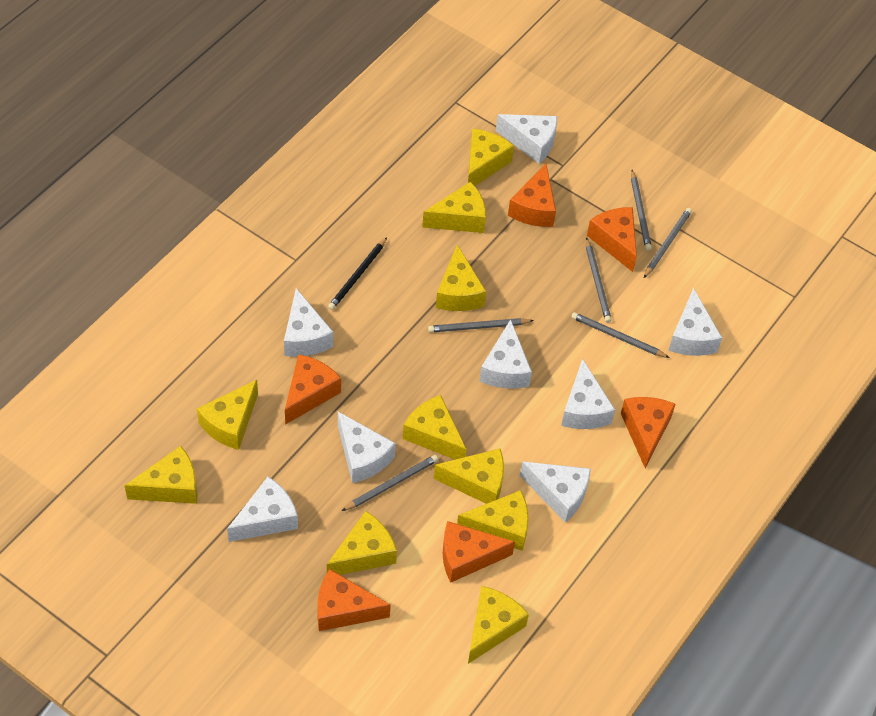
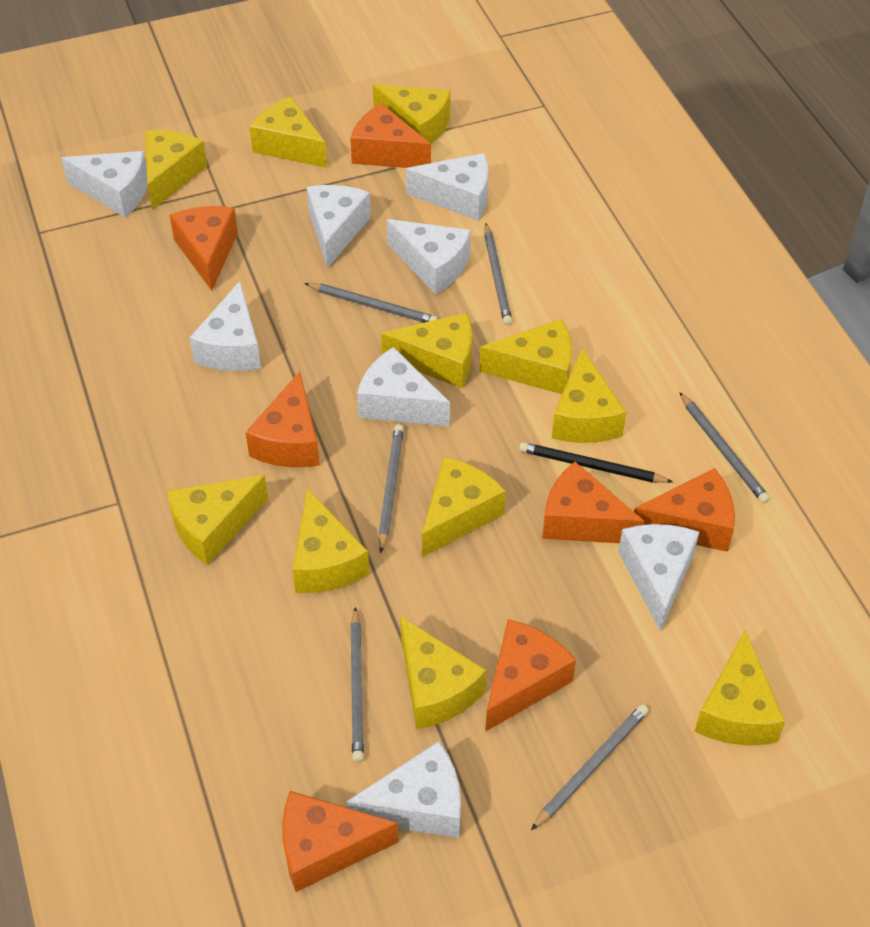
orange cheese: [285,354,341,425] [317,569,391,631] [443,521,515,583] [508,164,556,227] [587,207,637,272] [621,397,676,468] = 6 -> [170,206,238,291] [245,371,320,467] [282,791,399,892] [350,103,431,168] [485,619,576,732] [542,462,645,543] [634,468,735,552] = 7
yellow cheese: [124,446,197,504] [197,380,258,450] [327,511,397,575] [403,395,467,460] [422,181,486,233] [433,448,504,504] [436,245,486,311] [457,490,529,551] [468,128,514,186] [468,586,529,664] = 10 -> [145,130,207,210] [167,475,268,565] [250,96,327,168] [292,488,370,593] [373,84,450,144] [381,313,472,388] [400,616,486,729] [422,457,505,557] [479,319,572,394] [552,349,626,443] [694,630,785,745] = 11

